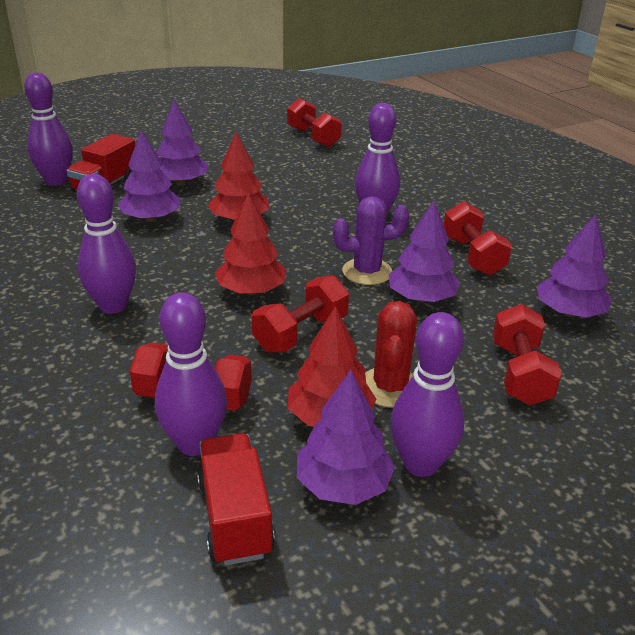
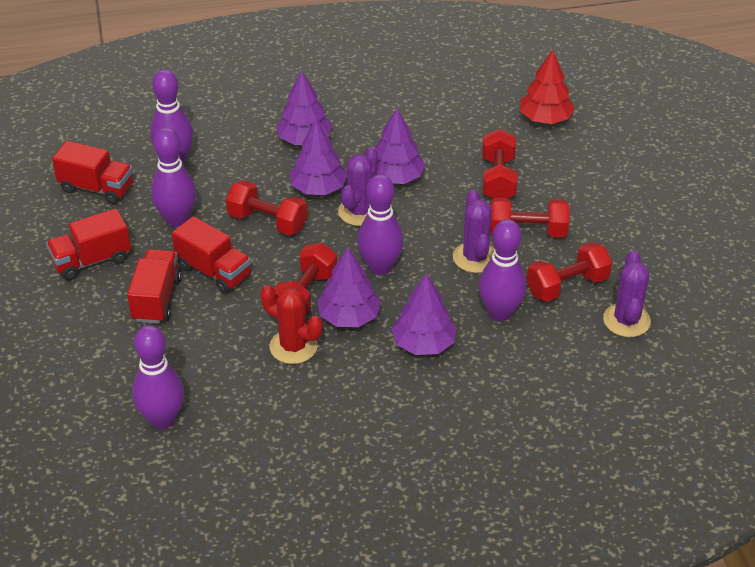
purple cactus: [333,196,409,285] = 1 -> [338,147,378,226] [453,190,494,273] [603,251,651,337] = 3
red tree: [208,132,269,222] [215,192,286,295] [288,306,377,427] = 3 -> [520,50,575,124] = 1
red truck: [66,134,135,193] [197,433,275,566] = 2 -> [46,209,131,280] [52,141,133,204] [127,249,181,324] [172,216,251,294] = 4

